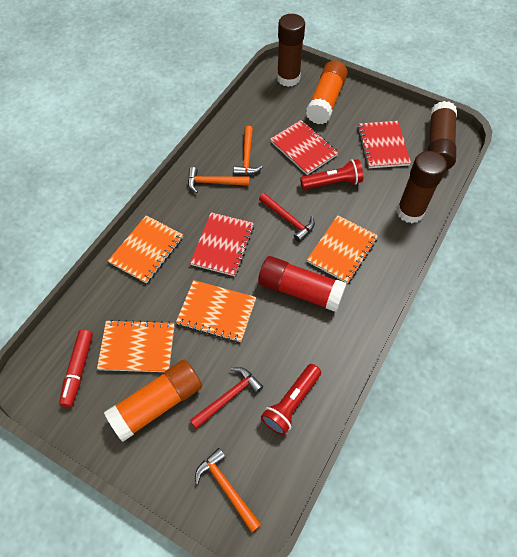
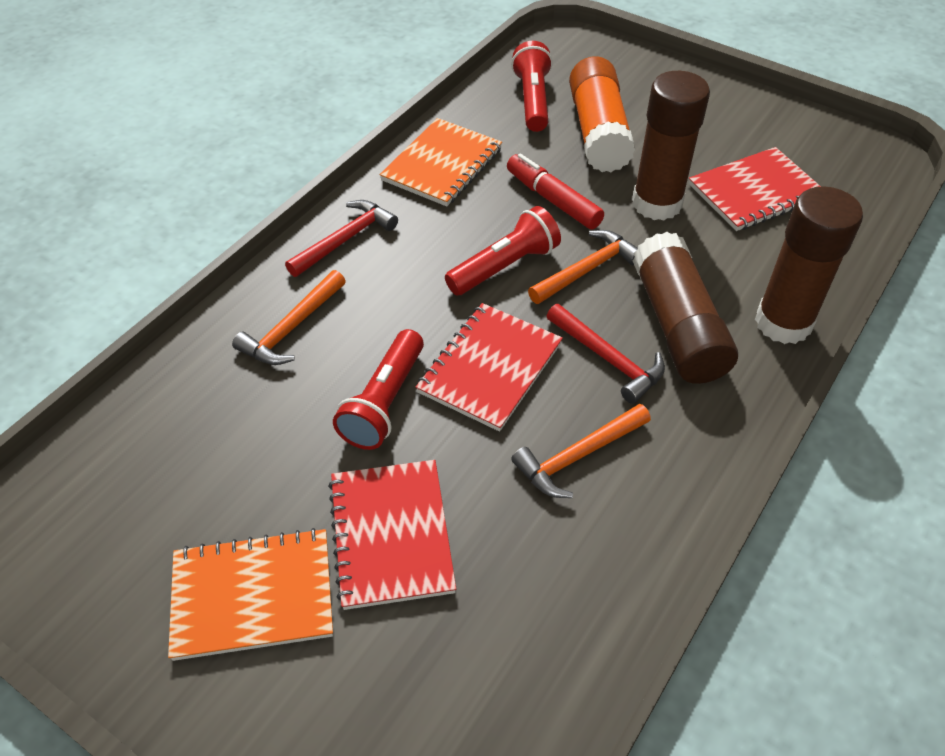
orange glue stick: [104,360,202,442] [306,60,348,124] = 2 -> [569,56,636,172] = 1
orange notebook: [97,320,175,372] [108,215,183,284] [176,280,256,342] [307,216,378,284] = 4 -> [168,528,333,661] [380,118,502,206] = 2
red flashlight: [261,364,321,436] [300,159,363,190] = 2 -> [333,329,424,450] [445,206,561,295] [511,41,553,132] = 3
red glue stick: [258,256,347,312] = 1 -> none = 0

